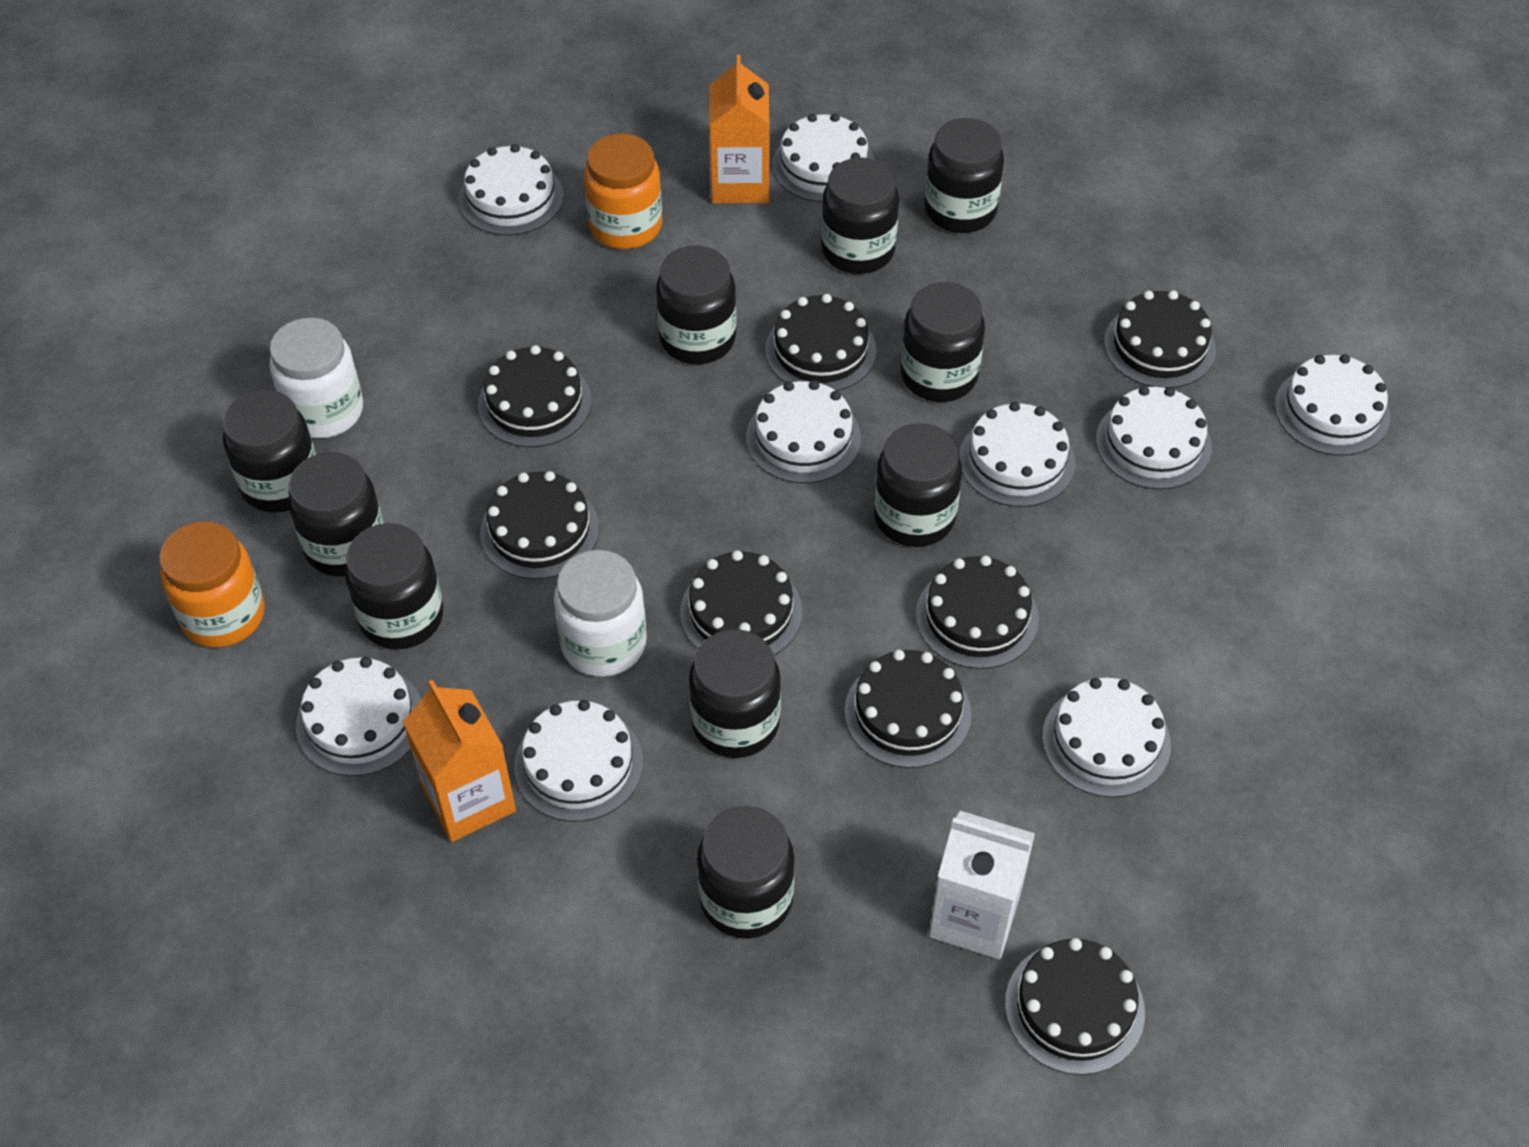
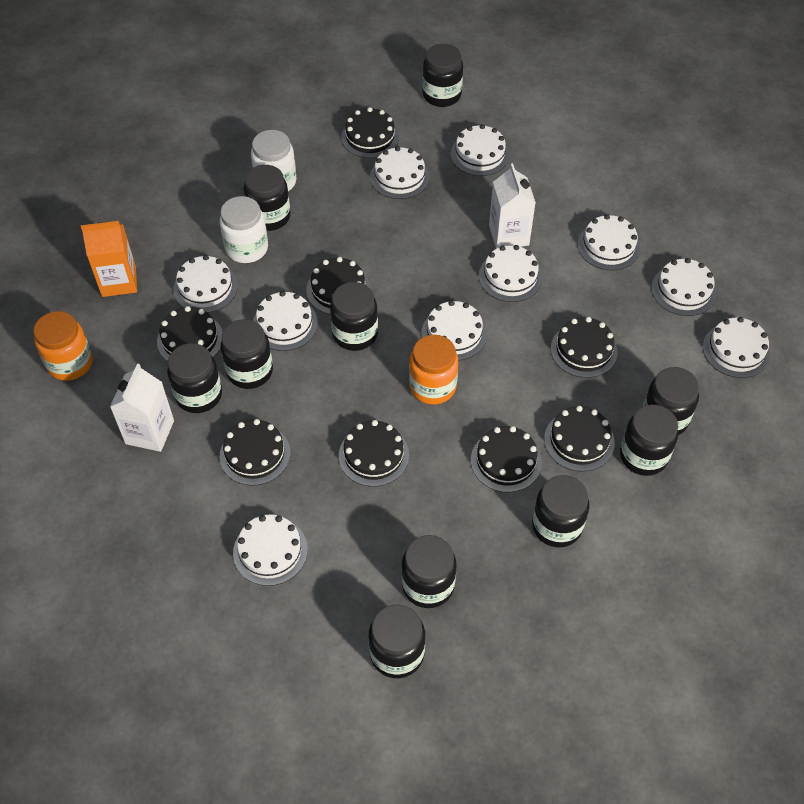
orange carton: [403,680,516,842] [709,55,770,203] = 2 -> [81,221,137,297] = 1
white cake: [296,657,421,776] [459,144,564,236] [514,700,643,822] [746,380,861,483] [772,113,875,202] [959,402,1075,507] [1042,678,1171,798] [1096,386,1212,490] [1275,354,1390,456] = 9 -> [173,255,238,313] [233,515,308,586] [253,291,318,351] [370,146,429,199] [421,300,487,361] [451,124,509,176] [479,245,542,302] [577,214,640,270] [651,258,716,316] [703,317,770,378] = 10
white carton: [929,811,1035,959] = 1 -> [110,363,174,452] [489,163,536,249] = 2

